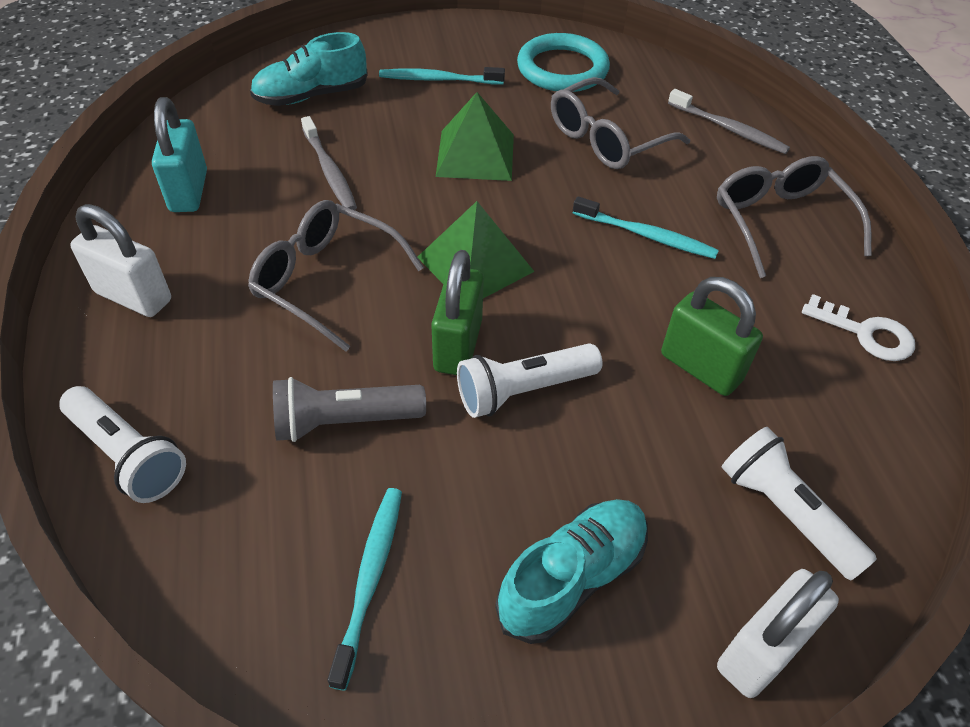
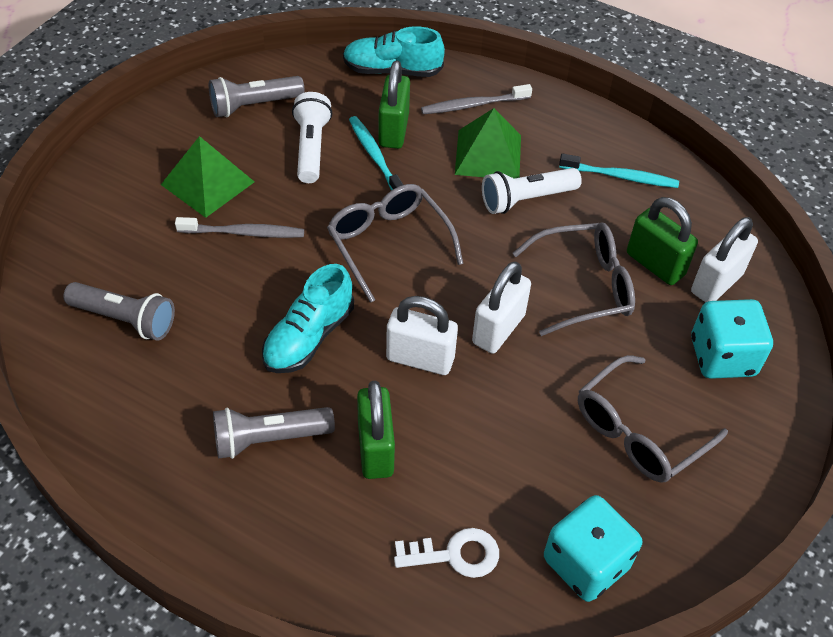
green padlock: [431,250,484,375] [661,277,763,396] = 2 -> [357,381,395,479] [379,61,410,149] [627,197,698,285] = 3
grey flashlight: [273,377,426,442] = 1 -> [64,282,175,341] [209,76,305,117] [213,407,335,459] = 3
turquoise dice: none = 0 -> [544,495,642,602] [691,299,773,379] = 2
turquoise padlock: [152,97,207,212] = 1 -> none = 0
turquoise ring: [517,33,610,92] = 1 -> none = 0
turquoise toothbrush: [327,488,402,691] [379,67,505,84] [573,196,719,259] = 3 -> [349,116,403,191] [559,154,679,188] = 2
white flashlight: [59,386,186,503] [457,344,603,418] [721,427,877,581] = 3 -> [292,92,332,183] [482,168,582,214] = 2
white padlock: [70,204,171,317] [717,569,839,698] = 2 -> [386,296,458,375] [472,261,531,354] [691,217,758,302] = 3

